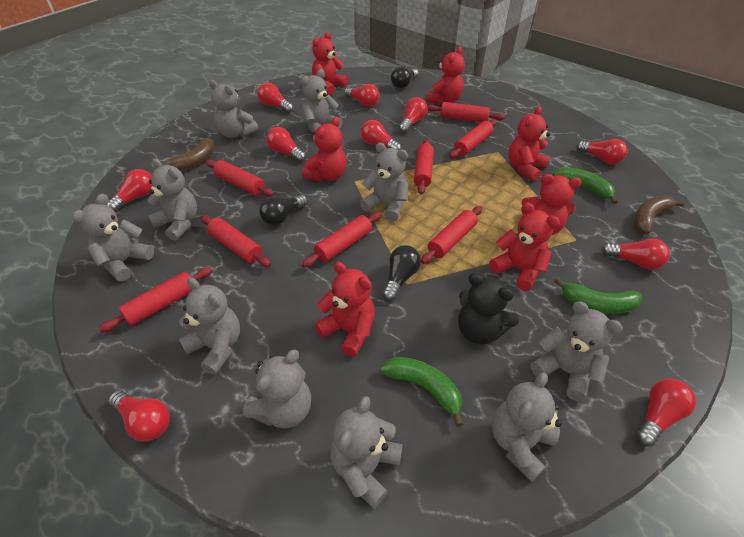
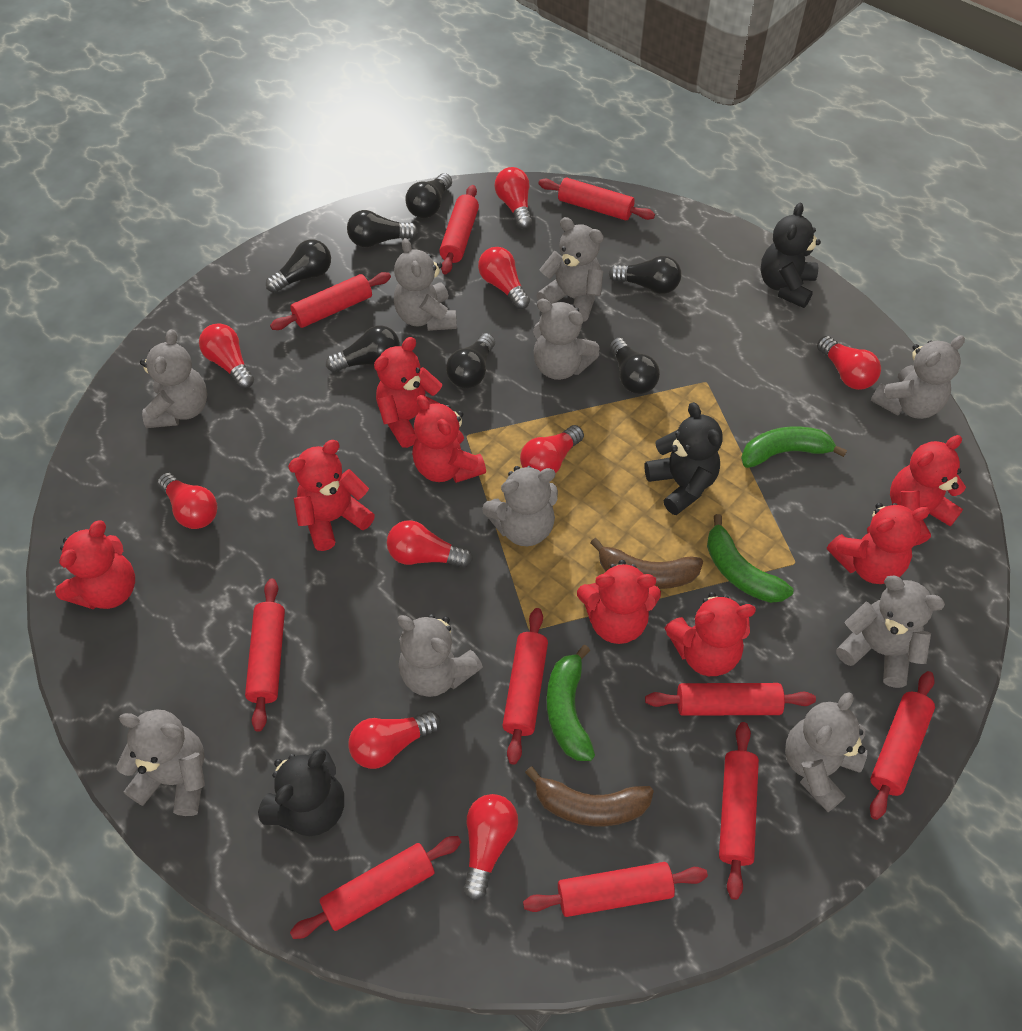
black light bulb: [259,194,308,225] [382,245,421,301] [391,66,418,88] = 3 -> [266,239,331,293] [326,325,400,372] [347,210,418,248] [405,173,452,218] [446,333,495,388] [609,256,682,294] [609,338,660,394] = 7
black teddy bear: [458,273,519,345] = 1 -> [258,749,344,836] [644,402,723,515] [760,203,821,308] = 3
red light bulb: [107,169,152,211] [108,391,170,442] [257,83,293,113] [266,127,306,162] [344,84,379,107] [361,120,401,150] [399,97,428,133] [576,139,627,164] [601,239,670,270] [636,379,696,447] = 10 -> [157,473,217,529] [199,323,254,389] [348,711,441,769] [387,520,473,568] [463,794,518,900] [478,247,530,309] [495,167,532,229] [520,425,584,474] [817,336,881,390] = 9
red rolling pin: [99,267,212,333] [200,215,271,267] [206,160,274,197] [302,212,381,267] [414,139,434,194] [421,206,482,264] [427,102,505,122] [449,119,497,158] = 8 -> [245,578,285,732] [270,272,391,330] [290,836,461,939] [439,185,479,274] [502,608,548,765] [523,862,708,917] [538,178,655,220] [645,683,816,716] [719,722,759,900] [870,671,935,820] = 10
red teddy bear: [302,117,347,182] [312,32,348,95] [314,262,375,357] [426,47,465,104] [489,202,560,291] [509,106,550,181] [521,174,581,235] = 7 -> [55,521,135,609] [288,440,375,551] [374,337,442,448] [412,395,486,483] [577,560,661,644] [664,592,756,676] [827,503,930,584] [890,435,966,546] = 8

